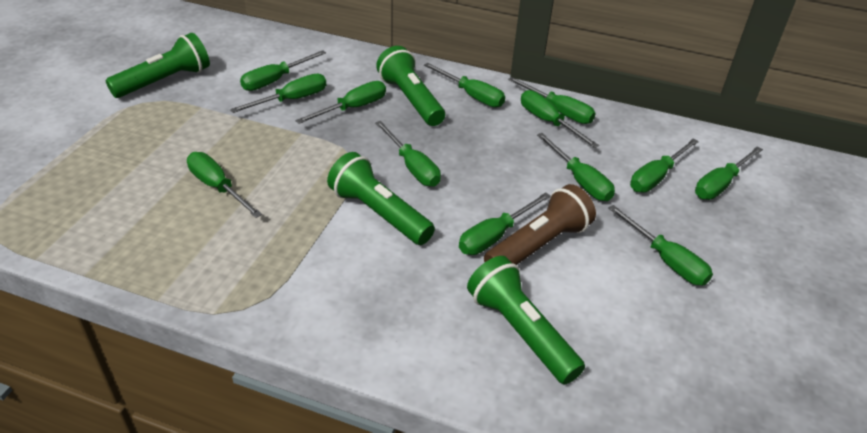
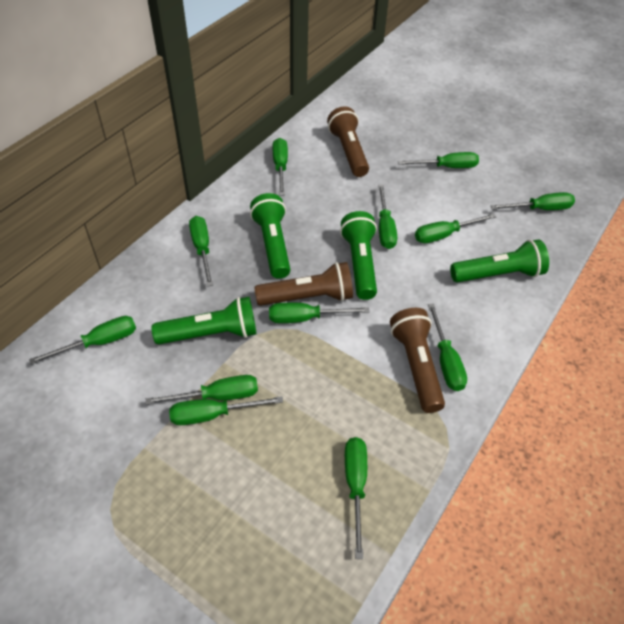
brown flashlight: [484,184,596,265] = 1 -> [254,262,353,306] [327,107,369,177] [390,308,445,413] = 3
green screwdriver: [187,152,262,218] [230,73,326,113] [240,50,326,91] [295,81,386,124] [375,121,441,187] [424,63,505,107] [459,192,551,255] [508,77,596,124] [521,90,599,148] [537,133,615,201] [608,205,713,285] [630,139,699,193] [695,146,763,200] = 13 -> [29,316,136,364] [146,375,258,405] [169,396,283,425] [189,216,213,286] [269,303,369,323] [273,138,288,195] [345,437,367,559] [378,184,397,249] [398,152,479,168] [415,213,496,243] [428,304,467,391] [491,192,575,210] = 12

